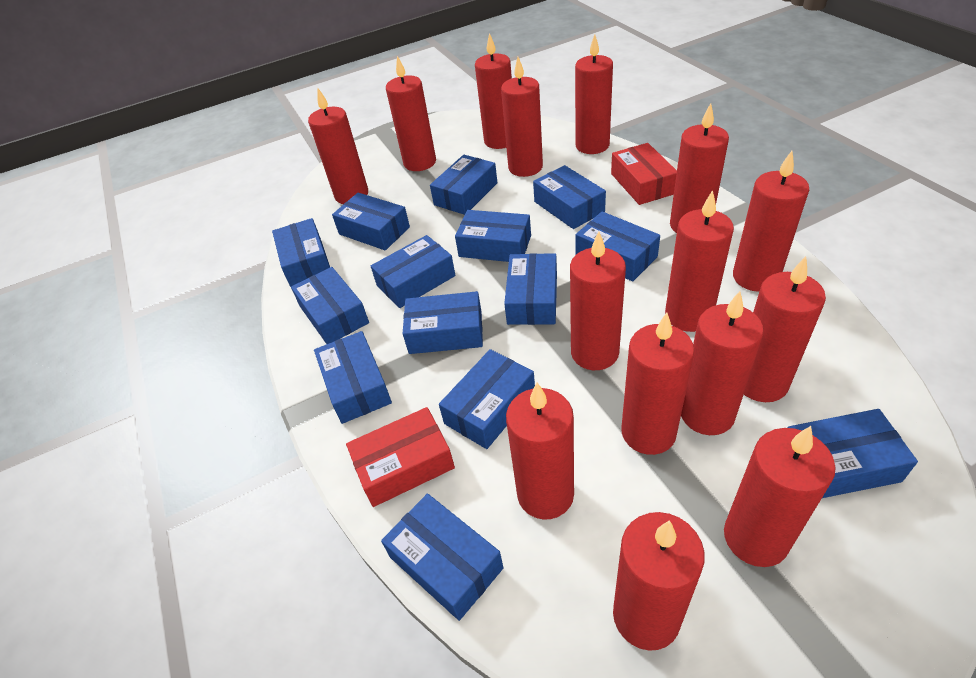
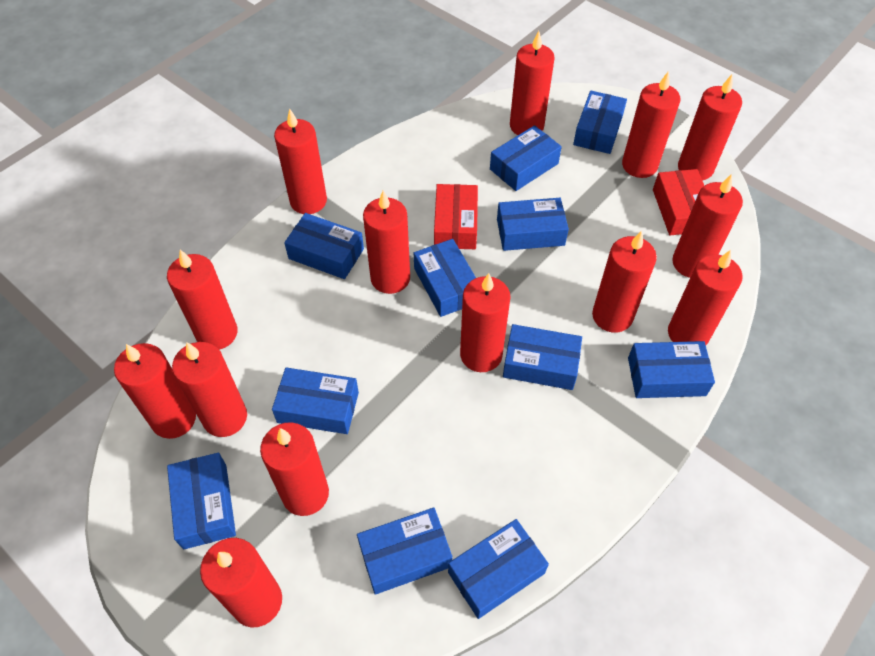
blue box: [272,218,330,287] [291,267,369,344] [314,331,392,424] [332,193,410,250] [371,235,456,308] [381,493,504,621] [403,291,483,354] [430,155,497,215] [439,349,535,449] [455,210,531,262] [504,253,557,325] [533,165,606,229] [576,212,660,282] [788,409,918,498] = 14 -> [167,453,236,550] [272,368,359,434] [284,213,364,279] [357,507,453,595] [414,239,476,317] [448,519,549,619] [490,125,562,191] [497,198,569,251] [503,324,582,390] [573,91,627,154] [628,341,715,398] = 11
red candle: [308,89,368,204] [386,56,436,171] [475,33,512,149] [501,57,543,177] [506,383,574,520] [570,231,626,370] [575,34,613,154] [613,512,705,651] [621,313,695,455] [665,190,734,332] [670,103,729,233] [681,291,764,435] [724,426,836,567] [733,151,809,292] [744,256,826,402] = 15 -> [114,343,196,439] [167,250,238,350] [172,342,247,437] [200,538,282,628] [260,422,329,516] [274,108,327,214] [363,191,410,294] [460,273,511,372] [510,31,555,135] [592,231,657,333] [622,71,680,178] [668,250,743,345] [672,174,743,278] [678,75,742,181] = 14

